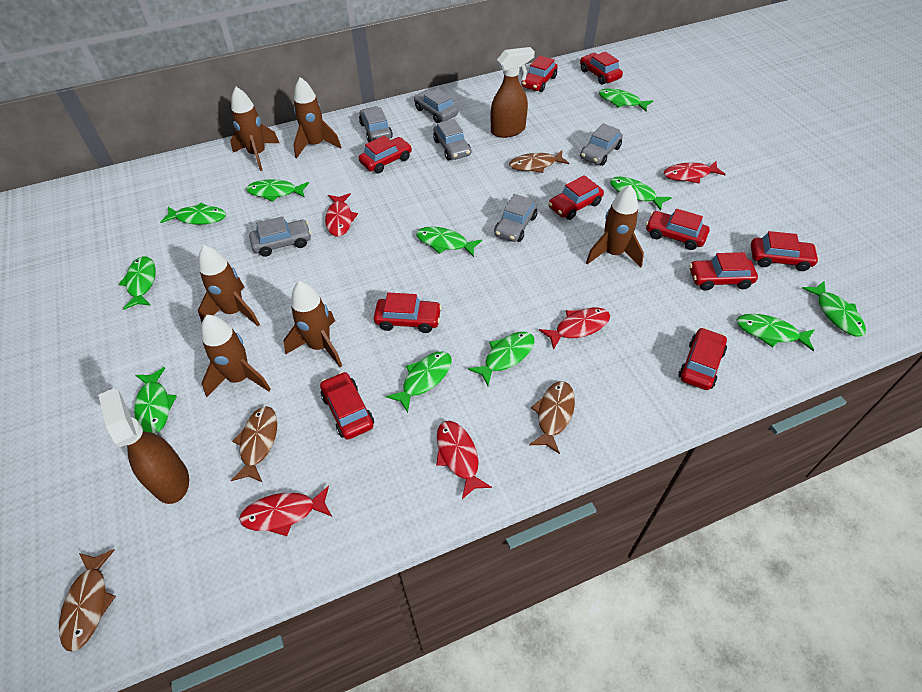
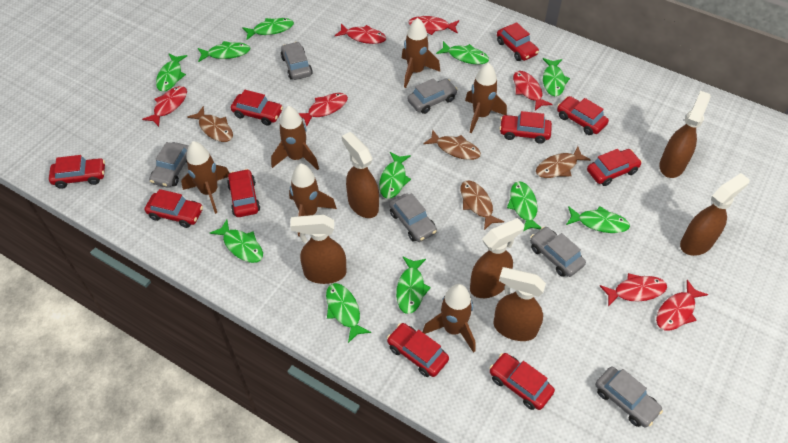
brown spray bottle: [98,388,189,504] [490,47,535,138] = 2 -> [290,214,347,284] [342,132,379,218] [470,218,525,298] [493,267,546,341] [659,91,711,178] [680,173,750,256] = 6
red fish: [239,486,332,536] [325,193,358,237] [436,421,492,499] [539,308,610,350] [664,161,726,184] = 5 -> [142,86,187,127] [299,93,348,126] [335,24,386,44] [408,16,459,35] [513,71,553,111] [600,273,667,307] [656,280,708,330] = 7

